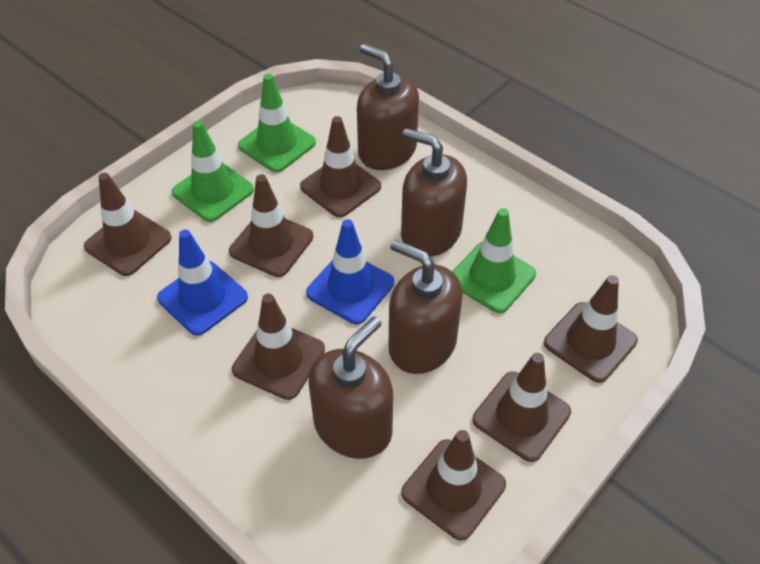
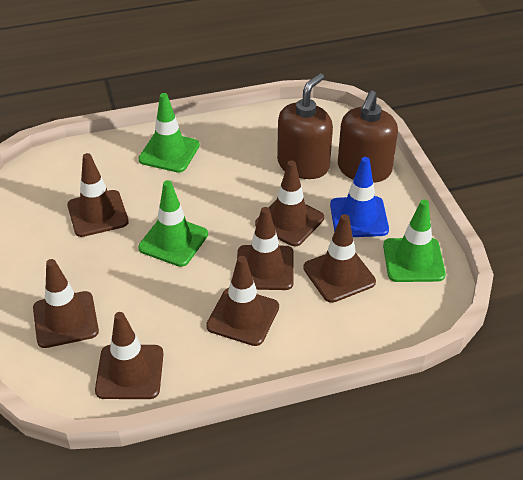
blue traffic cone: [157,229,248,336] [306,219,394,324] = 2 -> [330,157,389,237] = 1
brown soap dispenser: [309,316,393,459] [357,44,419,170] [389,239,463,374] [401,128,467,257] = 4 -> [277,73,333,179] [338,91,398,183] = 2

